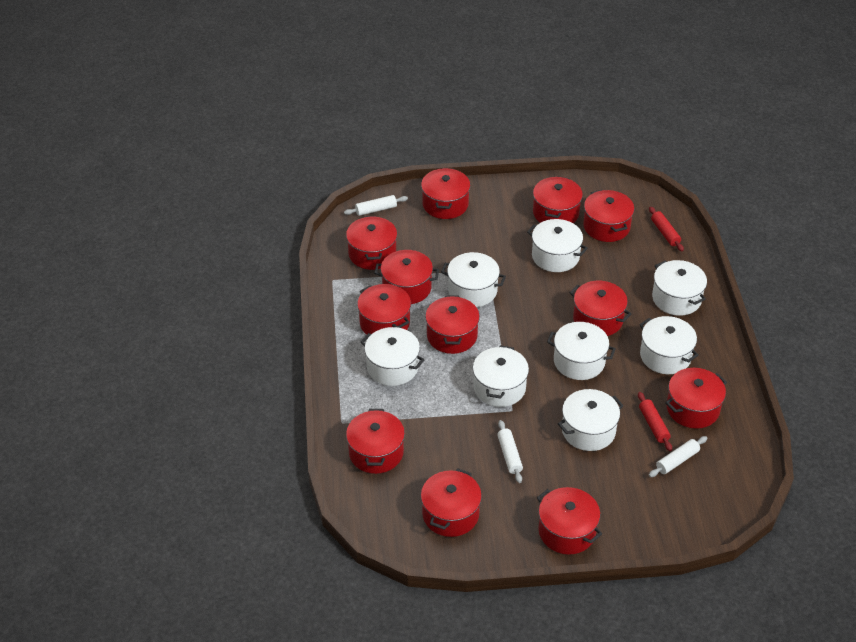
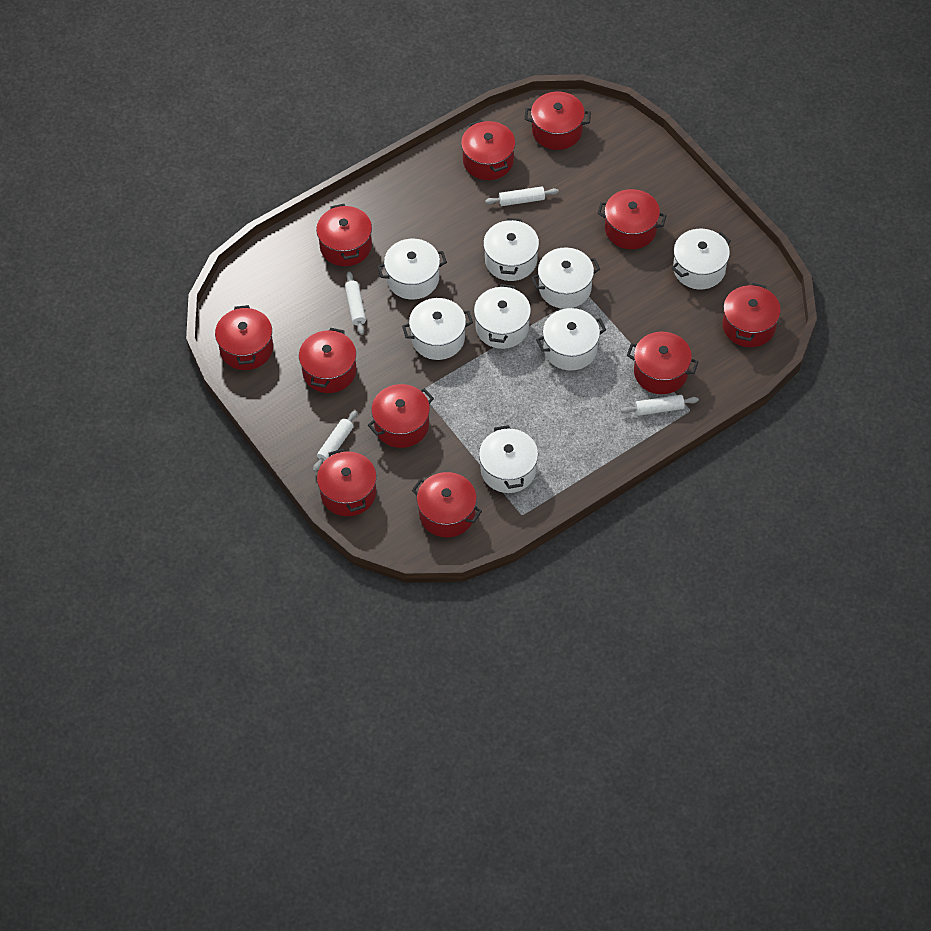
red pot: [346,216,397,270] [346,409,405,474] [357,284,411,335] [374,250,439,304] [421,168,470,219] [421,468,482,537] [425,296,480,354] [533,176,583,223] [537,487,602,555] [569,281,631,336] [583,190,634,242] [665,368,727,429] = 12 -> [215,305,273,370] [299,328,356,393] [316,204,372,266] [317,448,377,516] [368,384,434,448] [412,472,482,537] [461,120,515,180] [525,92,591,150] [597,189,667,249] [627,332,698,394] [722,283,781,347] = 11
red rolling pin: [638,392,672,451] [649,207,684,251] = 2 -> none = 0
white rolling pin: [344,195,408,216] [497,420,523,483] [649,436,707,477] = 3 -> [313,411,357,472] [345,272,366,335] [485,186,559,206] [621,395,699,416] = 4

